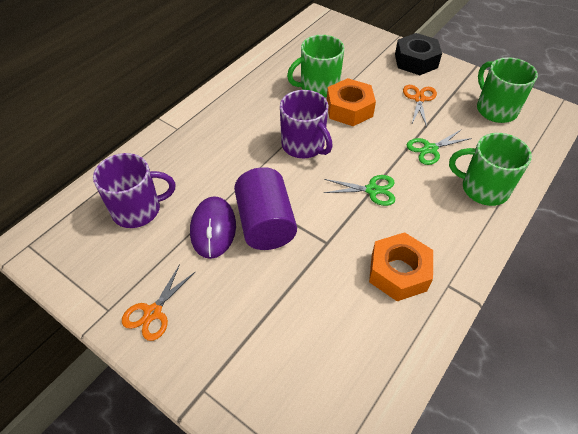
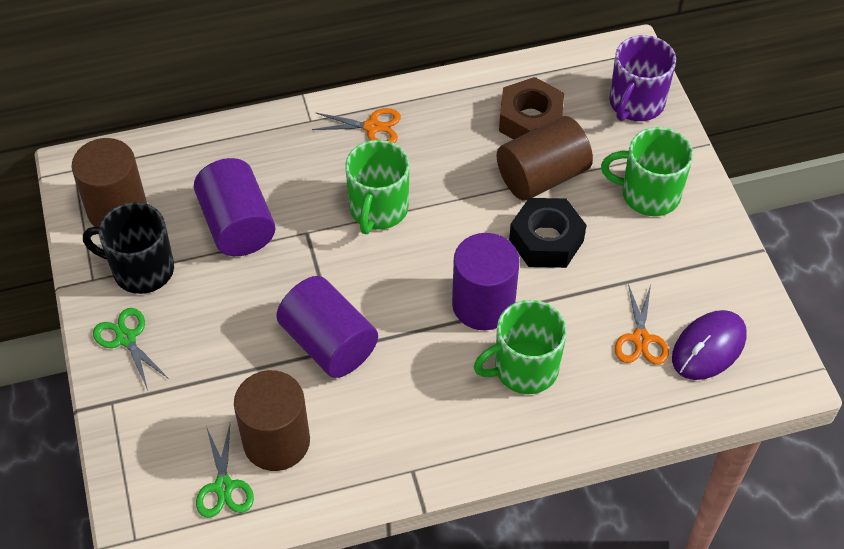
black mug: none = 0 -> [83,202,174,294] = 1
brown cylinder: none = 0 -> [71,138,147,227] [234,370,310,471] [497,116,593,200] = 3
brown nut: none = 0 -> [499,77,564,140] = 1
orange nut: [327,78,376,126] [369,232,433,301] = 2 -> none = 0
purple cylinder: [234,167,297,250] = 1 -> [194,158,275,256] [276,276,378,378] [452,233,520,330] = 3
purple mug: [93,153,175,228] [280,90,332,158] = 2 -> [609,35,676,121] = 1

